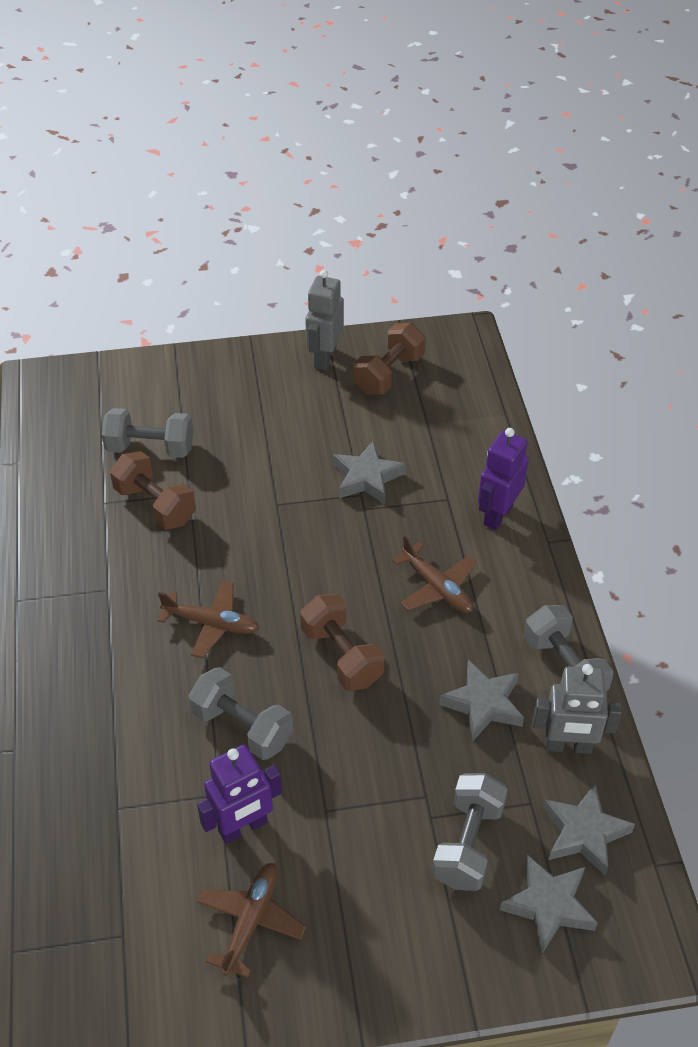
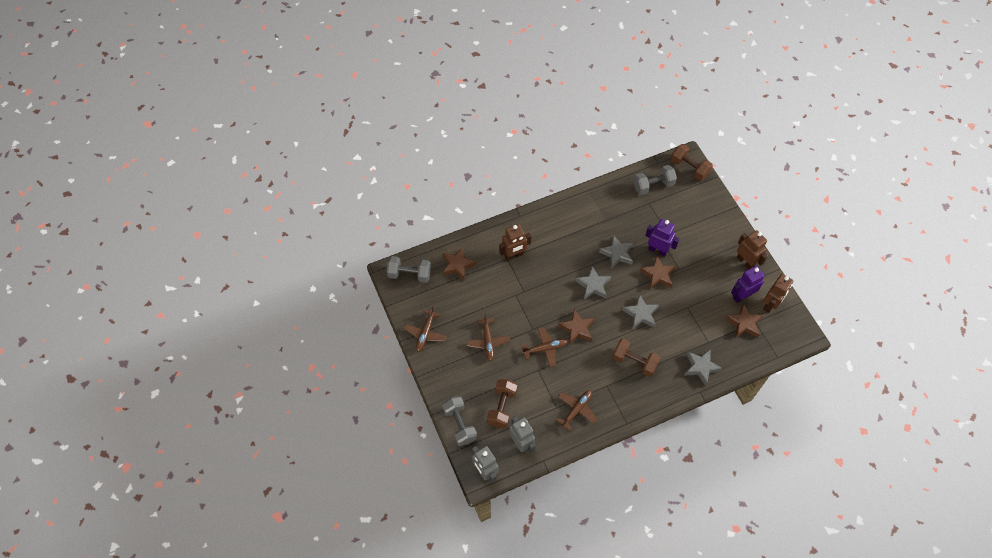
brown plane: [158,581,259,658] [197,863,306,978] [392,536,477,613] = 3 -> [404,306,446,352] [466,314,510,361] [521,327,568,367] [556,390,598,431] = 4
brown robot: none = 0 -> [499,224,531,261] [737,230,768,270] [763,274,793,313] = 3
brown star: none = 0 -> [443,247,477,280] [558,309,595,345] [640,255,676,289] [726,303,763,338] = 4
grey dumbbell: [102,408,193,458] [188,667,293,760] [432,773,508,891] [524,605,613,691] = 4 -> [387,256,431,283] [442,396,477,446] [633,165,677,195] = 3

